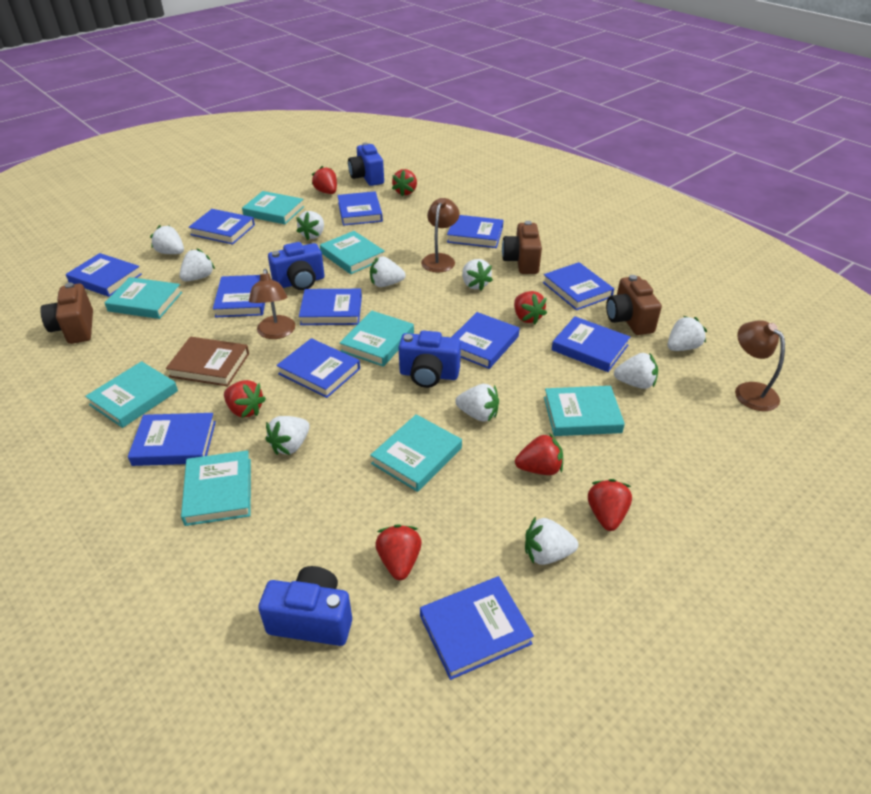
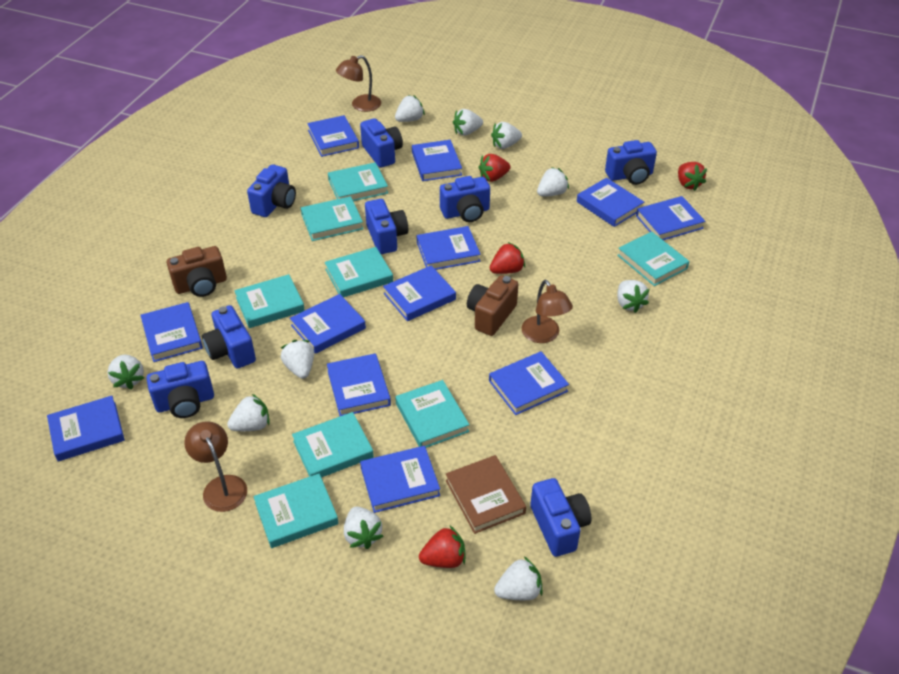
blue camera: [258,566,352,646] [268,242,325,290] [348,142,384,186] [399,331,461,388] = 4 -> [147,361,214,418] [202,305,256,369] [247,164,296,217] [360,118,403,168] [365,199,408,254] [440,176,490,222] [530,478,591,557] [605,140,657,185] = 8
brown camera: [40,282,93,344] [502,221,542,274] [606,275,662,335] = 3 -> [167,246,227,297] [467,275,518,336] = 2
red strawberry: [224,380,266,418] [312,166,337,194] [375,525,422,580] [392,169,417,197] [514,291,547,324] [515,433,563,475] [588,479,632,531] = 7 -> [419,526,465,568] [478,154,510,182] [490,242,525,274] [678,162,707,191] = 4

